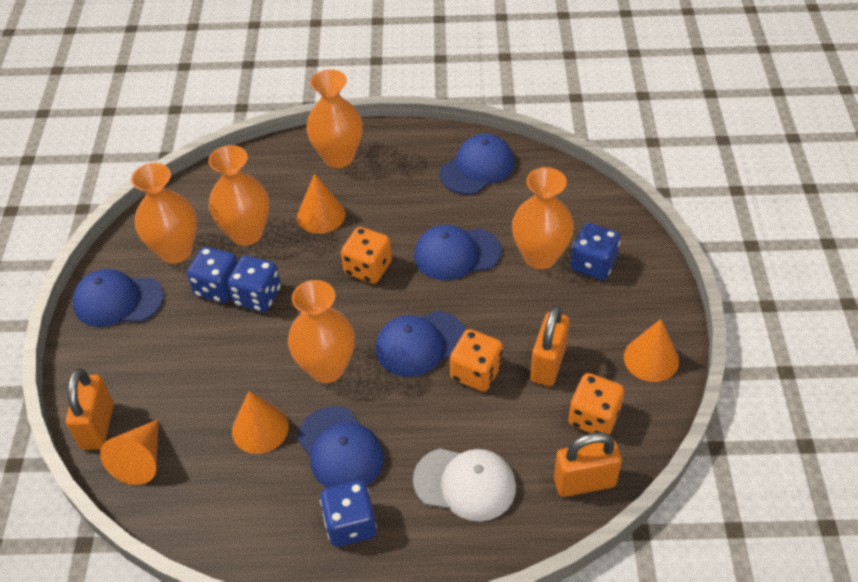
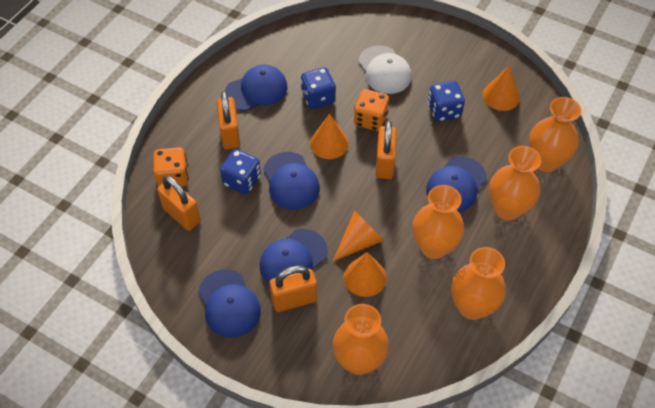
blue dice: [187,247,238,303] [227,256,281,312] [320,480,377,547] [570,223,620,280] = 4 -> [220,149,261,195] [301,67,336,109] [428,81,465,122] = 3
orange dice: [341,227,392,284] [450,329,503,392] [568,373,624,435] = 3 -> [153,147,189,187] [354,89,389,131] = 2
orange padlock: [66,369,114,450] [530,305,570,386] [554,432,622,497] = 3 -> [157,176,201,231] [217,91,240,149] [269,265,317,312] [376,121,397,179] = 4

